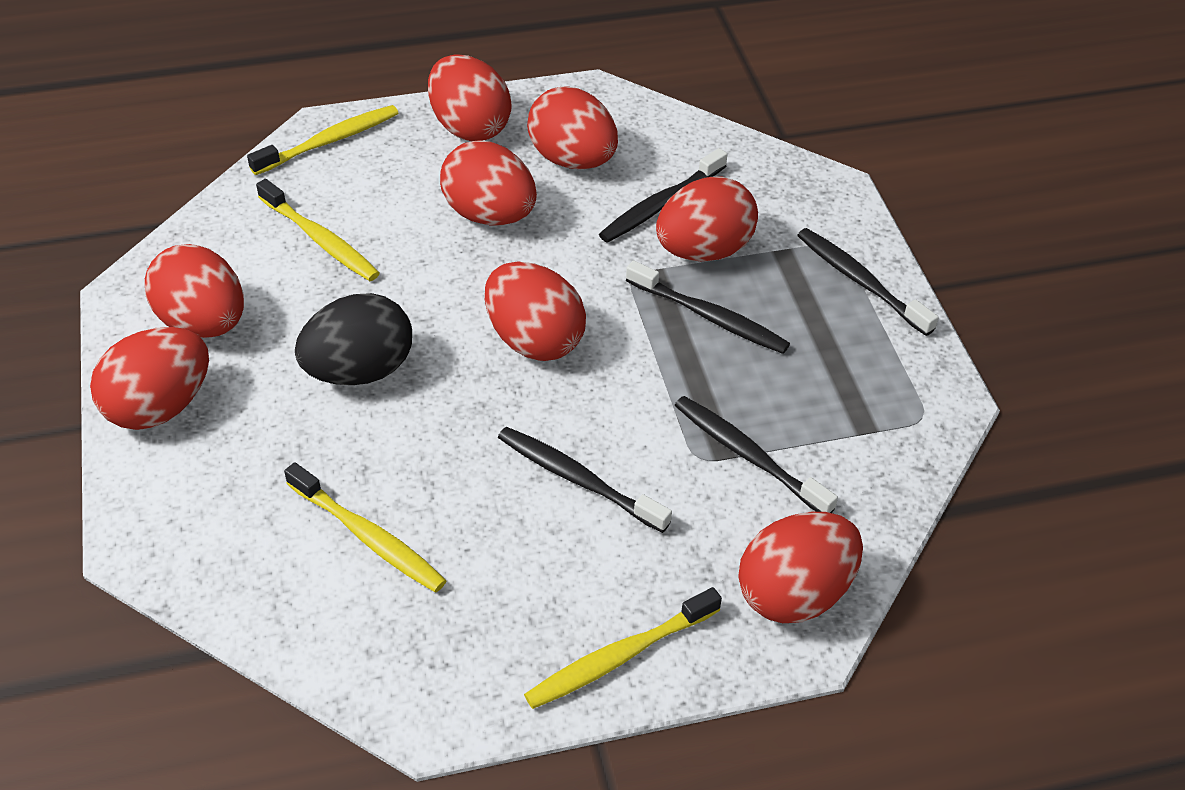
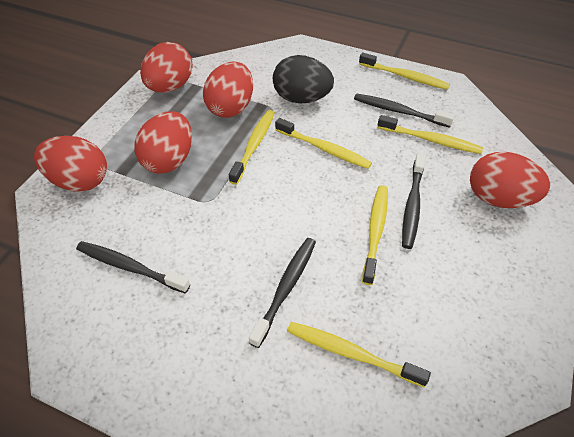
black toothbrush: [498,427,672,533] [599,148,727,243] [626,260,790,354] [675,396,838,513] [797,228,939,336] = 5 -> [76,241,190,294] [249,238,316,348] [354,93,455,128] [402,153,425,249] = 4
red egg: [90,327,209,430] [145,244,244,338] [428,54,512,141] [440,140,537,226] [485,262,586,361] [527,86,618,169] [656,176,758,261] [739,512,863,623] = 8 -> [34,136,107,192] [134,111,192,174] [140,42,193,93] [203,62,253,118] [470,152,550,208] = 5
yellow toothbrush: [247,105,398,175] [256,179,380,281] [284,462,447,592] [524,587,722,709] = 4 -> [229,110,275,185] [275,118,372,169] [287,322,431,387] [359,52,450,90] [362,185,388,285] [377,115,483,154] = 6

